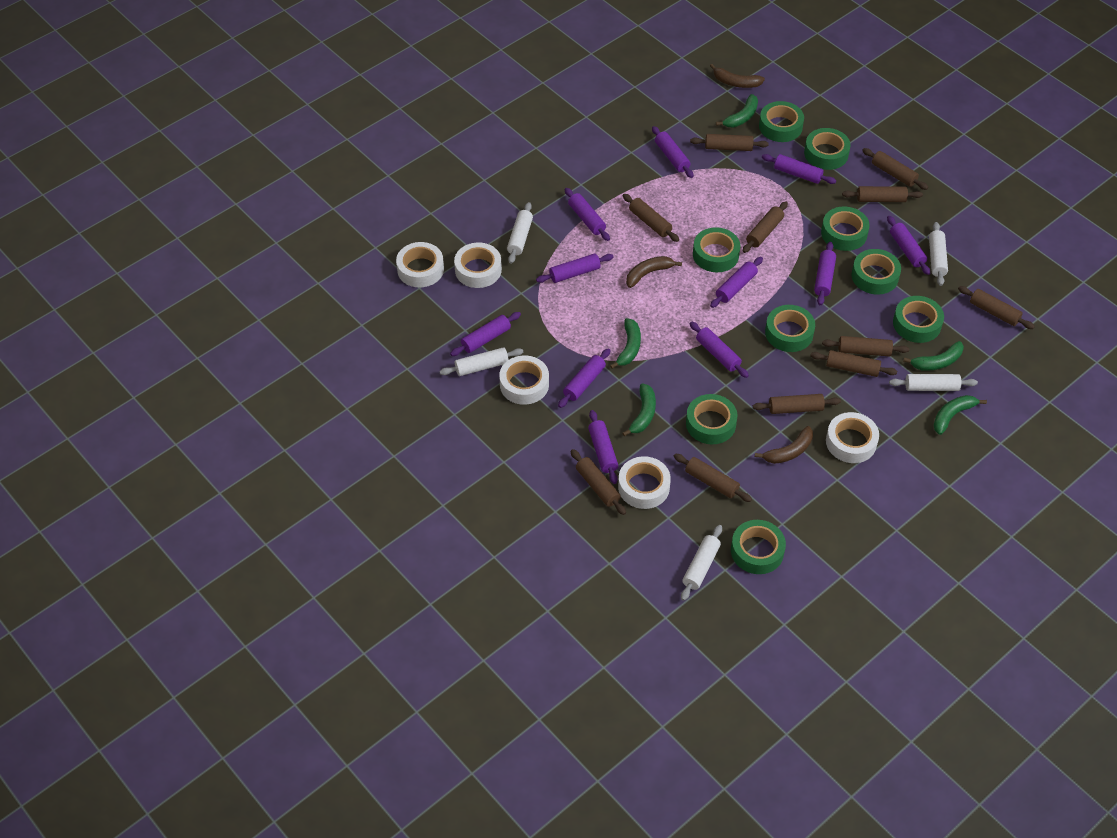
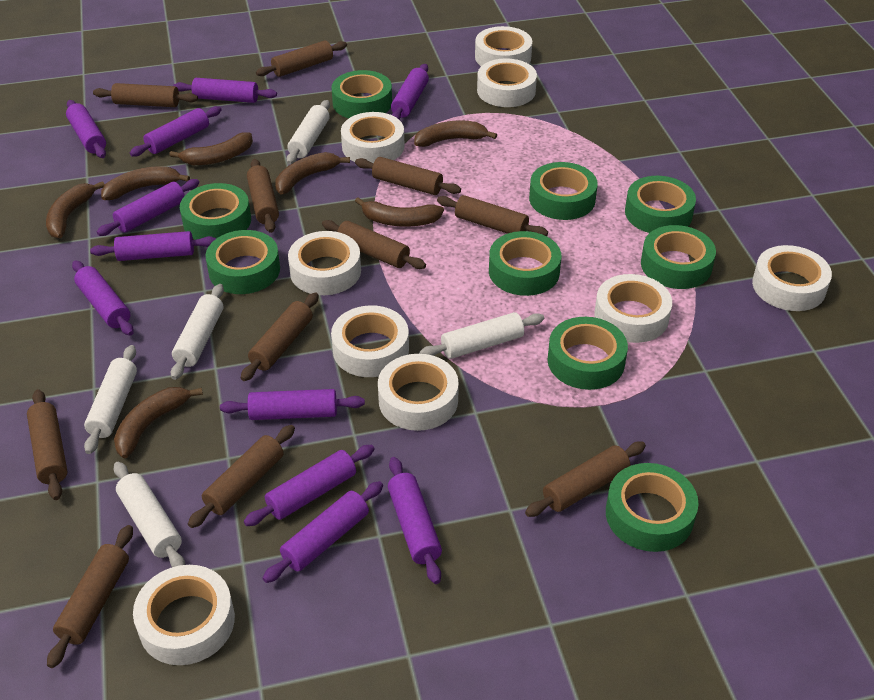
brown banana: [626,256,682,288] [710,64,765,88] [755,426,813,464] = 3 -> [46,181,105,238] [101,166,190,200] [114,387,203,458] [169,132,253,165] [275,152,350,194] [355,197,444,227] [414,121,497,147] = 7
green banana: [610,318,641,369] [622,383,656,436] [716,94,758,127] [903,341,964,371] [934,395,987,435] = 5 -> none = 0
white tape: [396,242,444,287] [454,243,502,288] [499,355,549,405] [618,456,671,509] [826,412,879,463] = 5 -> [133,565,235,665] [288,231,361,295] [331,305,409,377] [341,112,404,163] [378,354,459,431] [475,26,532,66] [477,58,537,107] [594,274,672,343] [752,245,832,311] = 9

